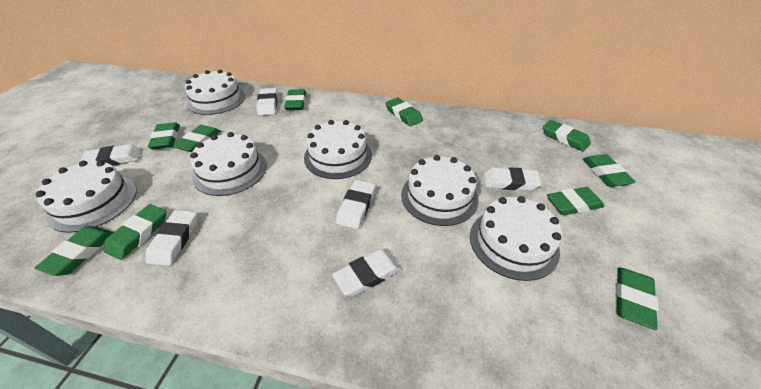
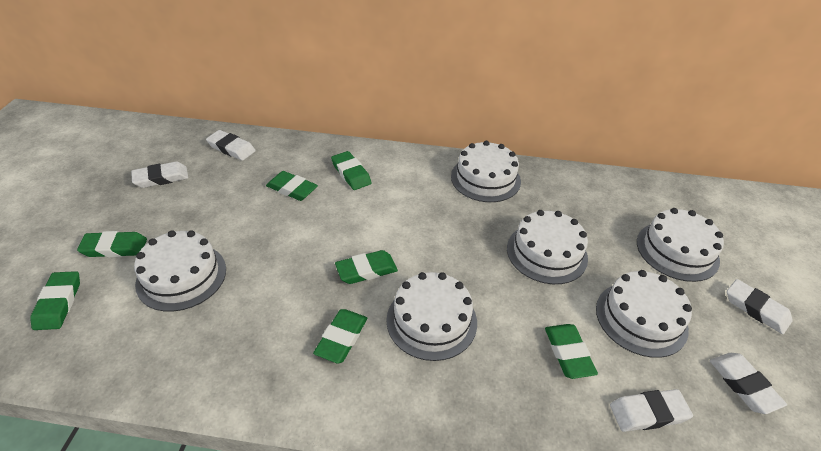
green eraser: [34,226,114,276] [104,204,166,260] [148,122,180,149] [173,125,221,152] [284,89,306,110] [385,97,423,126] [543,120,591,151] [547,187,604,215] [583,154,636,187] [616,268,658,330] = 10 -> [30,271,80,330] [77,231,147,257] [266,171,318,201] [313,309,367,364] [331,151,372,190] [335,250,398,284] [545,324,598,379] = 7
white eraser: [80,144,141,166] [145,210,197,266] [256,88,277,115] [332,249,401,296] [336,180,375,229] [484,167,542,191] = 6 -> [131,162,188,188] [206,130,256,161] [610,389,693,432] [710,353,787,414] [727,279,793,334] = 5

